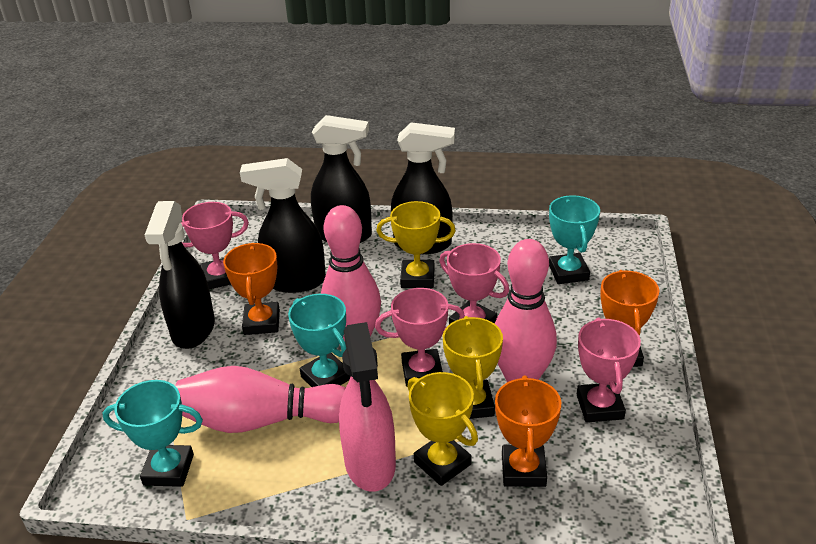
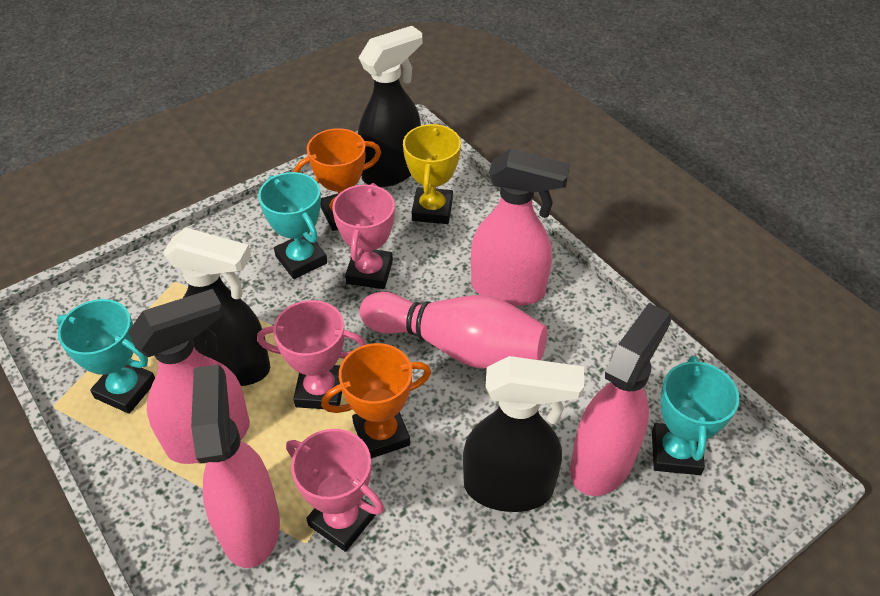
black spray bottle: [145,201,215,349] [240,158,326,293] [311,115,372,243] [391,122,455,254] = 4 -> [163,227,270,386] [357,26,423,187] [463,356,584,512] = 3
orange trophy: [223,243,280,335] [495,375,561,487] [600,270,660,367] = 3 -> [294,128,381,231] [321,343,431,458] = 2
pink bowling pin: [176,366,345,433] [321,205,381,341] [495,239,557,382] = 3 -> [360,292,547,368] = 1
pink spray bottle: [339,322,396,492] = 1 -> [128,289,250,464] [191,364,280,568] [471,149,570,306] [570,303,671,496] = 4
pink trophy: [181,202,249,290] [375,288,465,387] [439,243,509,324] [577,317,641,423] = 4 -> [257,300,366,409] [286,429,384,552] [332,183,395,289] = 3
yellow trophy: [376,201,456,288] [407,372,478,486] [443,316,503,419] = 3 -> [403,123,461,224] = 1

